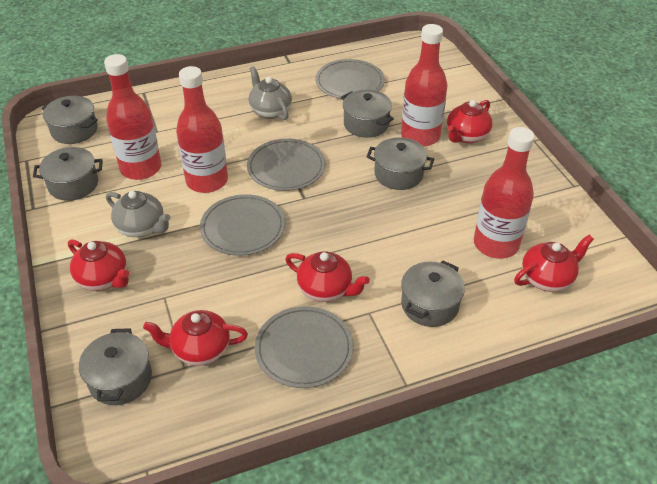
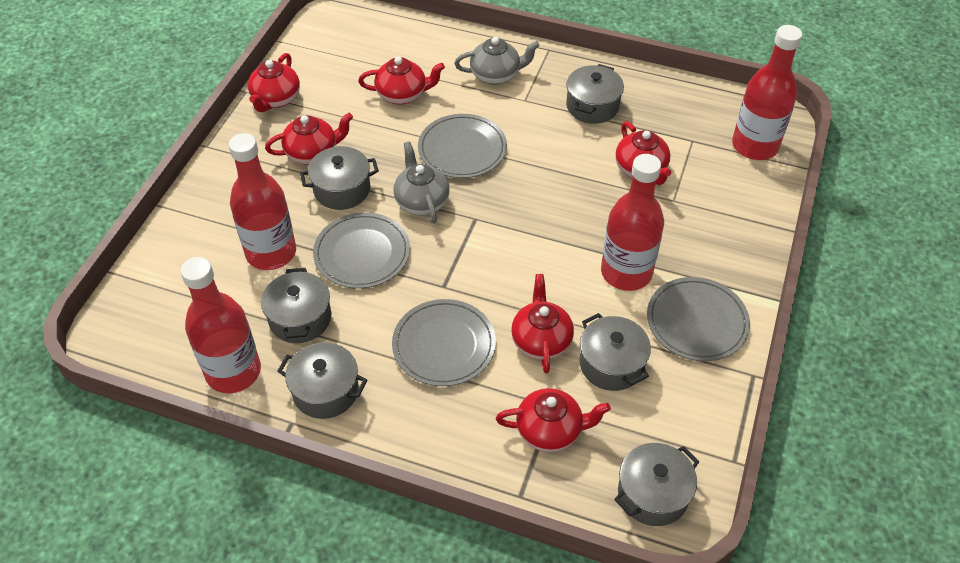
red teapot: [68,239,129,291] [143,310,248,366] [285,251,370,302] [447,100,492,143] [514,235,594,292] = 5 -> [248,53,300,112] [265,113,353,165] [358,57,445,105] [496,388,611,452] [511,274,574,374] [615,121,671,185] = 6

